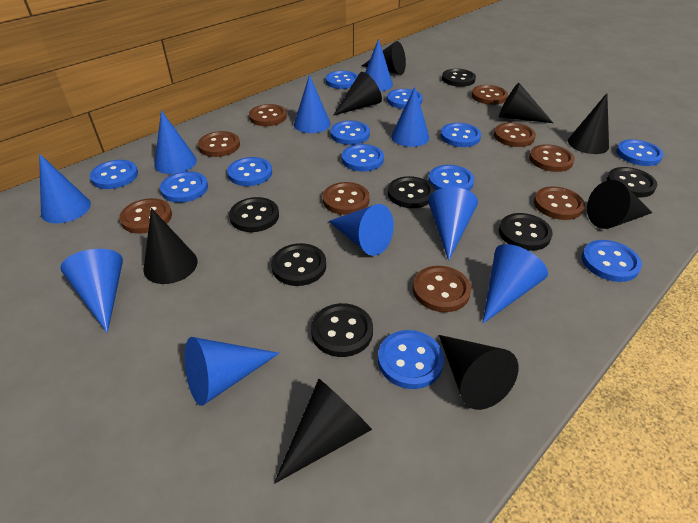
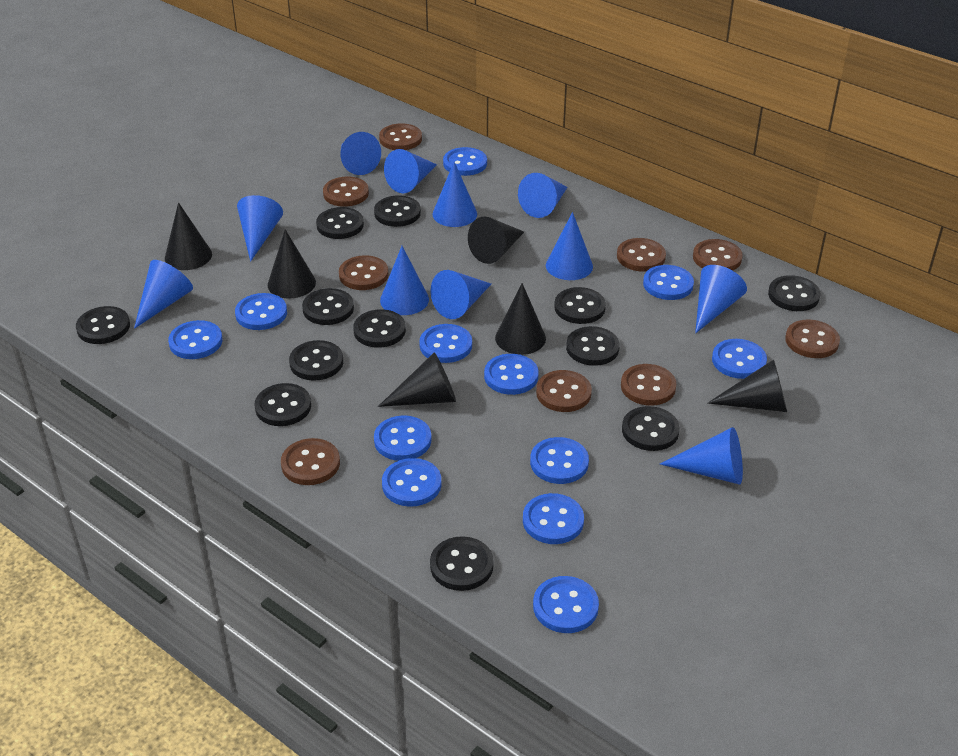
black button: [229,197,279,232] [271,243,326,286] [311,303,373,357] [388,176,434,208] [442,69,476,87] [499,213,553,251] [606,167,657,198] = 7 -> [76,306,130,344] [255,383,311,426] [289,340,343,381] [302,288,354,325] [316,207,364,239] [353,309,406,348] [374,196,421,227] [430,536,494,591] [554,287,606,324] [566,326,620,366] [622,406,680,451] [768,275,820,311] = 12
black cone: [144,208,198,284] [274,379,372,484] [333,72,382,116] [362,41,406,75] [439,335,518,410] [499,83,553,123] [568,93,609,154] [587,180,652,229] = 8 -> [165,202,212,270] [268,229,316,299] [378,353,456,407] [468,217,524,264] [495,283,546,355] [708,359,787,412] = 6
blue cone: [39,154,91,223] [60,249,123,333] [155,110,197,174] [185,337,280,406] [294,75,331,133] [329,204,394,256] [365,39,393,91] [391,87,429,147] [428,187,478,261] [482,244,548,324] = 10 -> [134,260,193,329] [237,195,283,262] [340,132,381,175] [380,246,429,315] [384,149,437,193] [431,270,491,319] [432,162,477,227] [518,173,567,218] [546,212,593,280] [660,427,743,485] [695,265,747,333] = 11

